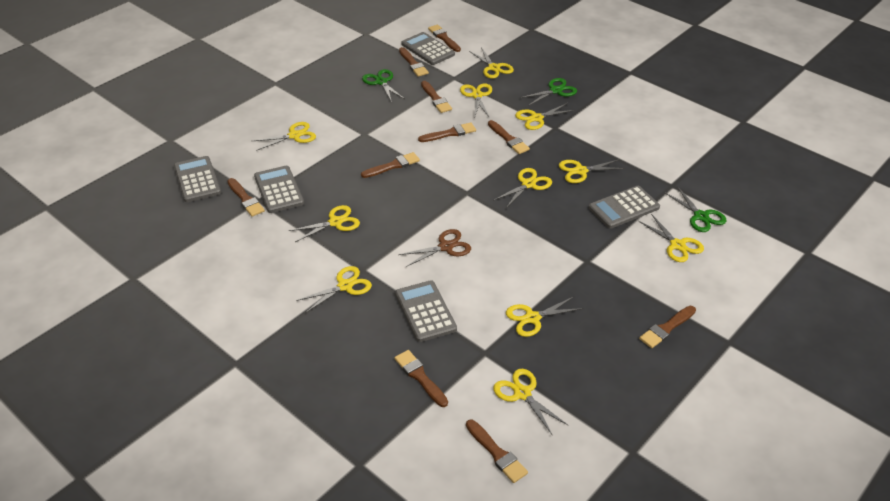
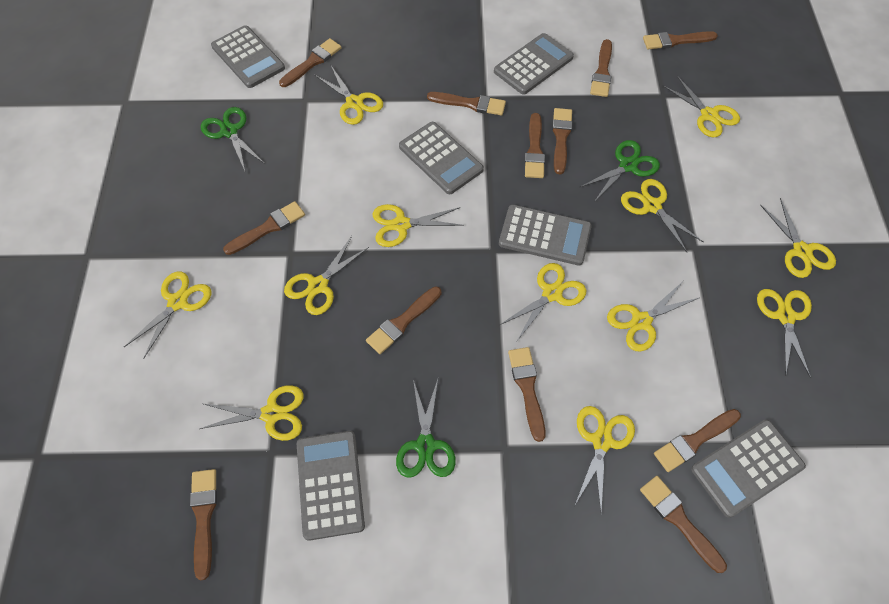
brown brush: [227,178,265,217] [361,152,420,178] [395,350,448,407] [399,47,429,77] [418,122,476,142] [421,81,452,113] [428,25,461,52] [466,420,528,483] [488,120,530,154] [639,306,696,348] = 10 -> [190,469,217,580] [223,201,305,255] [279,38,342,87] [366,287,441,354] [427,92,506,115] [508,347,546,442] [525,113,545,178] [552,108,572,174] [590,39,612,97] [640,476,727,573] [643,31,718,49] [654,409,741,472] = 12
brown scissors: [398,229,471,267] = 1 -> none = 0
grey calculator: [174,156,221,202] [254,166,304,213] [395,280,457,342] [401,32,455,65] [589,186,660,229] = 5 -> [211,25,285,88] [297,431,365,541] [399,122,484,194] [494,33,574,95] [499,204,592,266] [691,419,806,518] = 6
yellow scissors: [253,122,316,151] [288,205,360,242] [296,266,372,312] [460,84,492,118] [469,47,514,78] [493,168,552,208] [493,369,568,434] [506,297,584,337] [515,103,576,130] [559,159,626,183] [638,214,704,262] = 11 -> [124,271,211,359] [200,385,304,441] [284,236,369,315] [315,66,383,125] [372,204,464,247] [500,263,586,341] [575,406,635,512] [607,283,700,352] [621,179,703,252] [662,76,740,138] [757,289,812,378] [760,198,836,278] = 12

